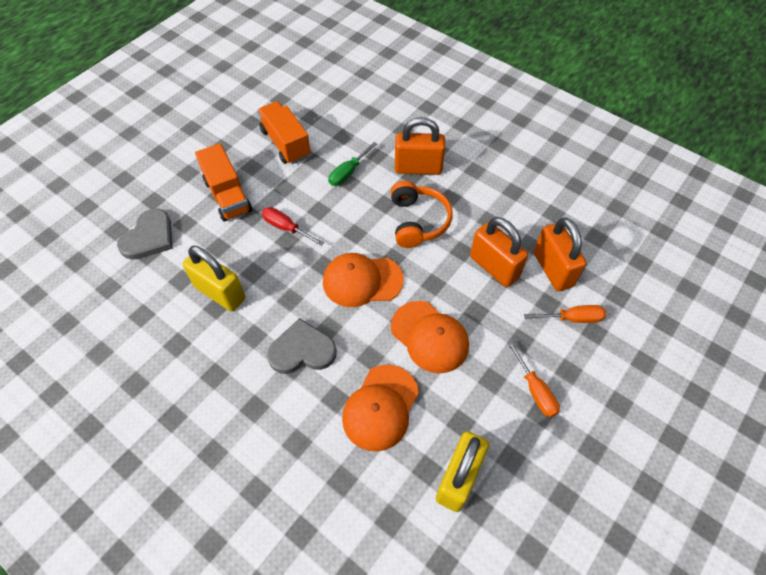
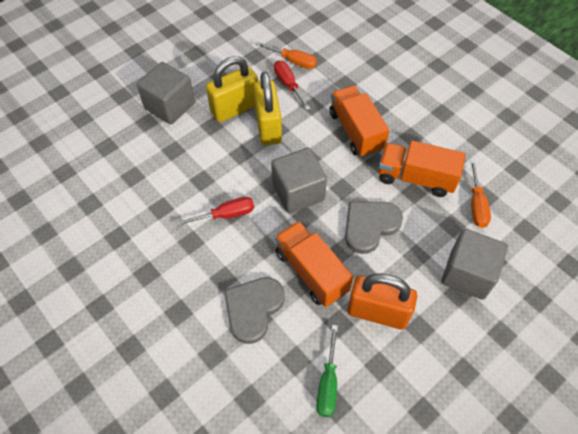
grey cube: none = 0 -> [137,62,195,124] [271,148,327,214] [441,229,508,300] = 3
orange cap: [323,253,404,307] [342,365,419,451] [391,301,469,373] = 3 -> none = 0
orange headphones: [390,181,453,248] = 1 -> none = 0
orange padlock: [395,117,445,175] [470,217,528,287] [534,217,587,291] = 3 -> [347,273,417,330] = 1
orange truck: [195,143,252,222] [257,101,311,164] = 2 -> [275,221,353,307] [329,86,390,158] [378,140,466,197] = 3
red screwdriver: [262,207,324,246] = 1 -> [176,197,254,226] [274,60,311,110] = 2

